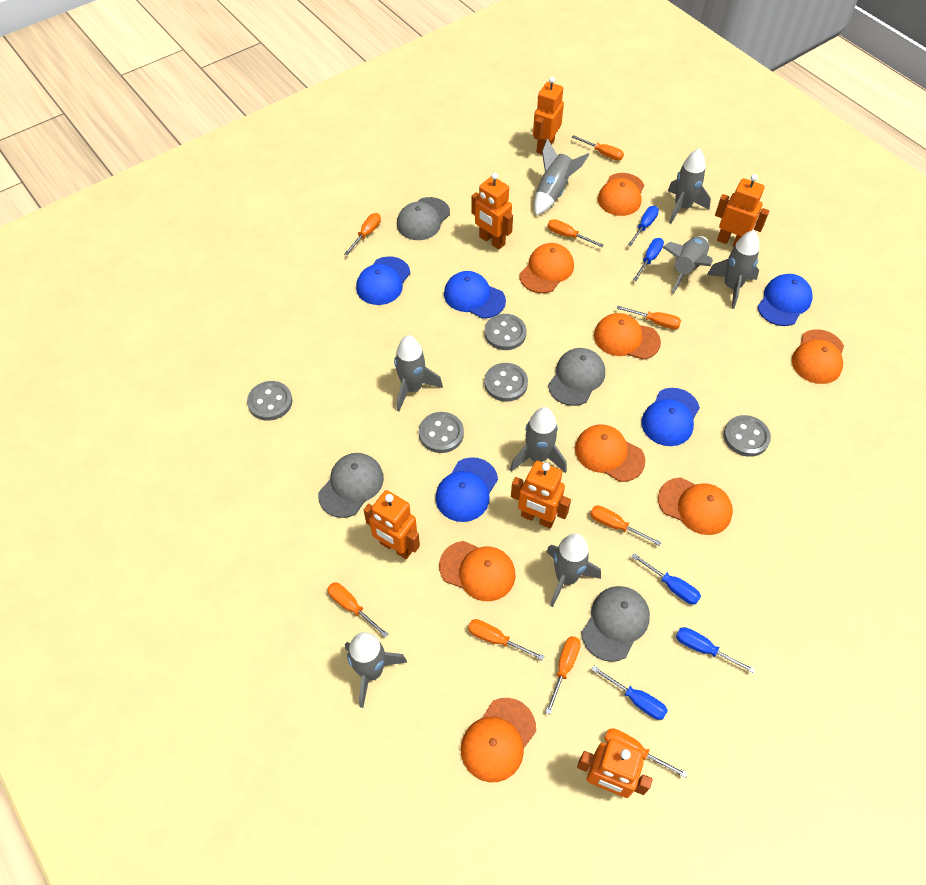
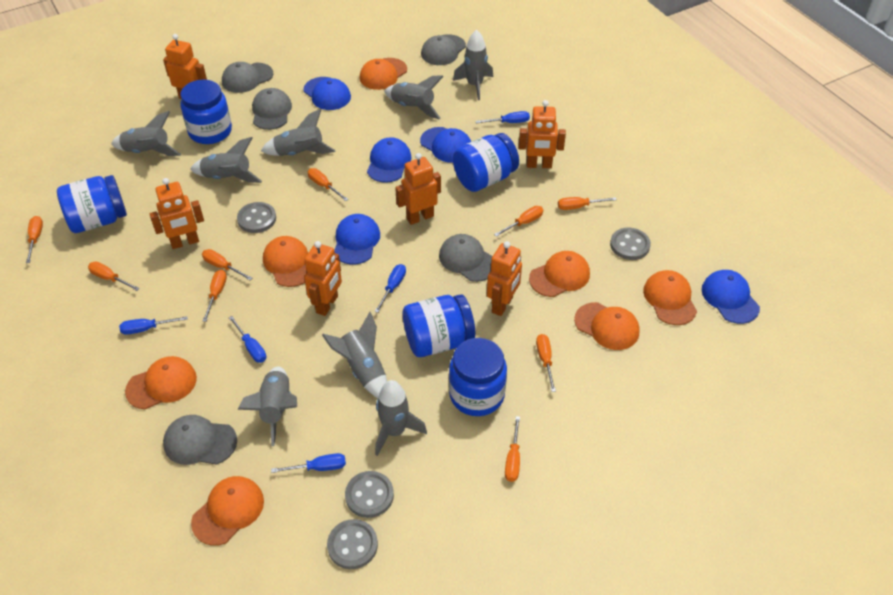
blue jar: none = 0 -> [57,175,127,233] [180,79,232,144] [403,294,475,357] [449,338,507,416] [453,133,519,192] = 5
grey button: [247,381,292,421] [419,412,464,453] [484,314,526,350] [484,363,528,402] [724,415,771,457] = 5 -> [237,202,276,233] [327,519,378,569] [345,471,394,518] [610,228,651,260] = 4
grey cap: [318,453,384,518] [397,197,450,240] [548,348,605,406] [581,586,650,662] = 4 -> [163,415,237,465] [222,62,273,93] [252,88,292,130] [421,34,466,65] [439,234,492,282] = 5
orange cap: [439,541,515,601] [461,698,536,782] [519,243,574,293] [575,424,646,482] [594,313,661,360] [598,173,644,216] [658,477,733,535] [792,329,844,384] = 8 -> [125,356,197,409] [191,476,264,546] [263,236,308,287] [359,58,407,90] [529,251,590,297] [574,302,640,350] [643,270,697,325] = 7

